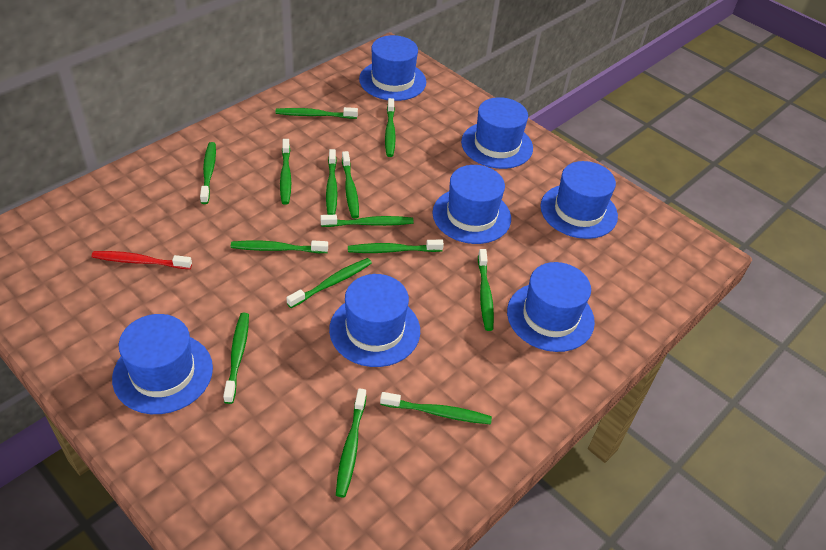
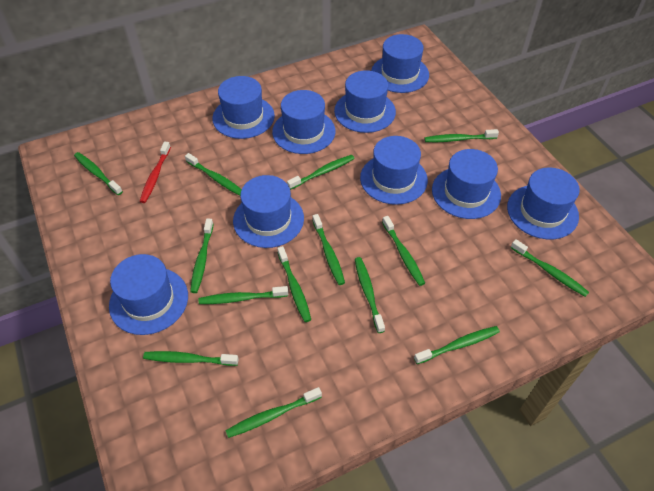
blue hat: [112,314,213,414] [329,274,420,367] [359,35,426,101] [432,165,511,244] [461,97,533,169] [507,262,595,352] [540,161,618,239] = 7 -> [109,254,188,335] [212,76,275,139] [233,175,304,248] [272,90,336,154] [334,70,396,133] [360,136,428,205] [371,34,429,93] [432,149,501,219] [507,168,580,239] = 9

